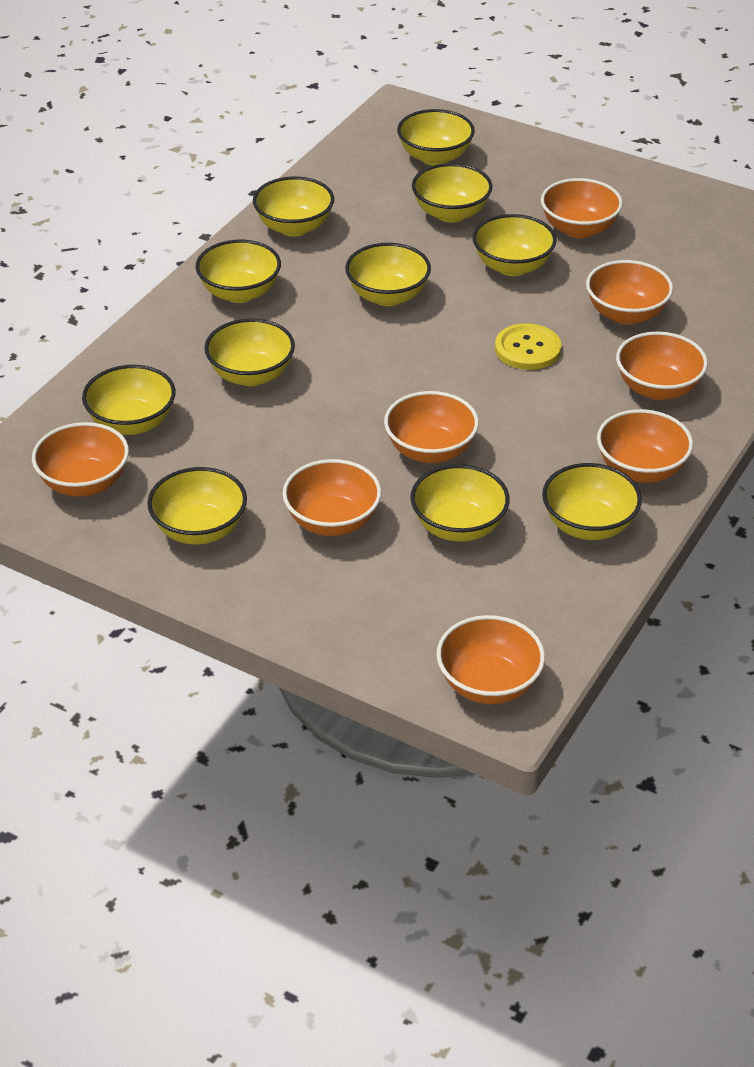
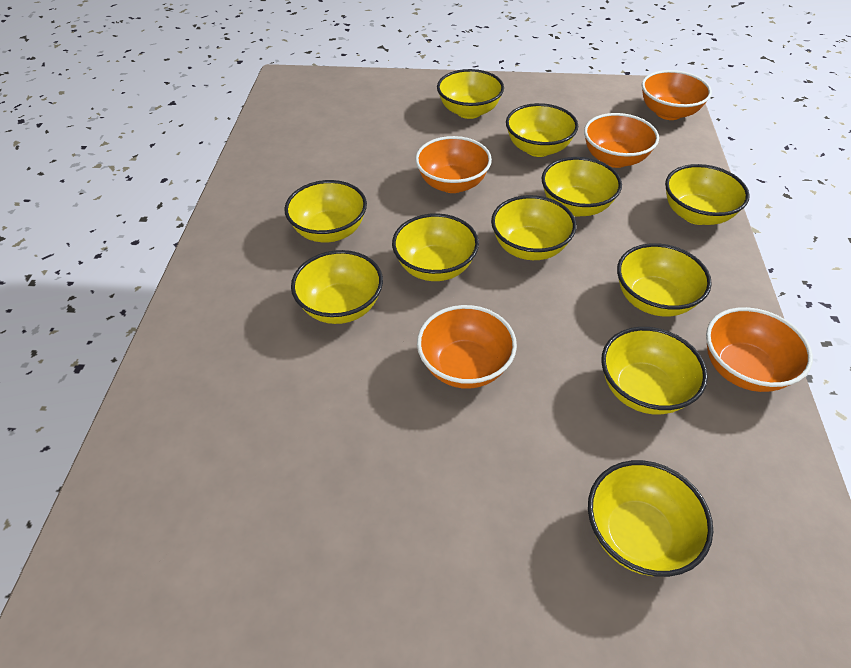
orange bowl: [32,422,129,497] [283,459,382,536] [384,391,479,463] [437,615,545,704] [541,178,623,238] [586,260,673,325] [597,409,693,483] [616,332,708,400] = 8 -> [415,136,492,193] [417,305,517,389] [584,113,659,168] [642,70,712,120] [706,307,813,392] = 5
yellow button: [495,323,561,370] = 1 -> none = 0

